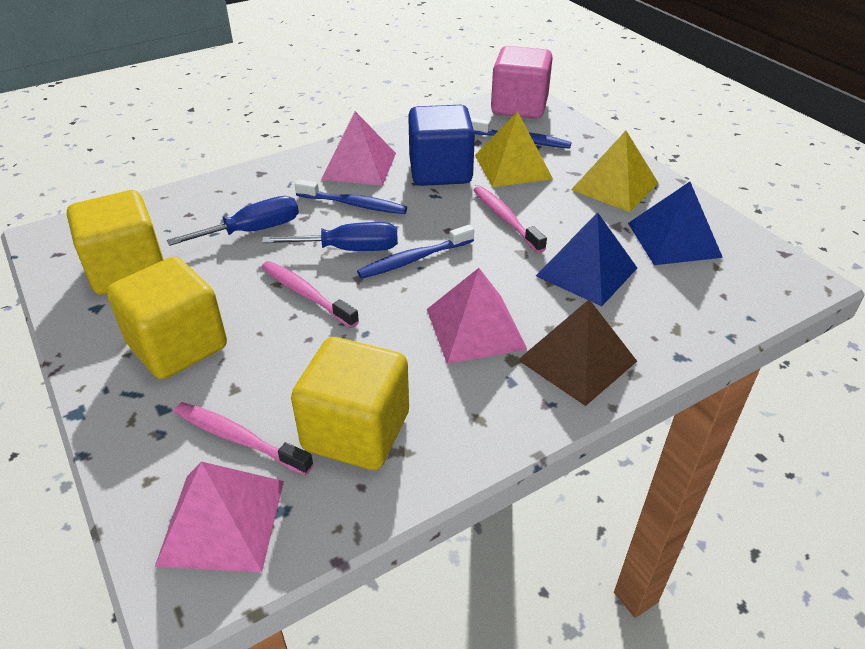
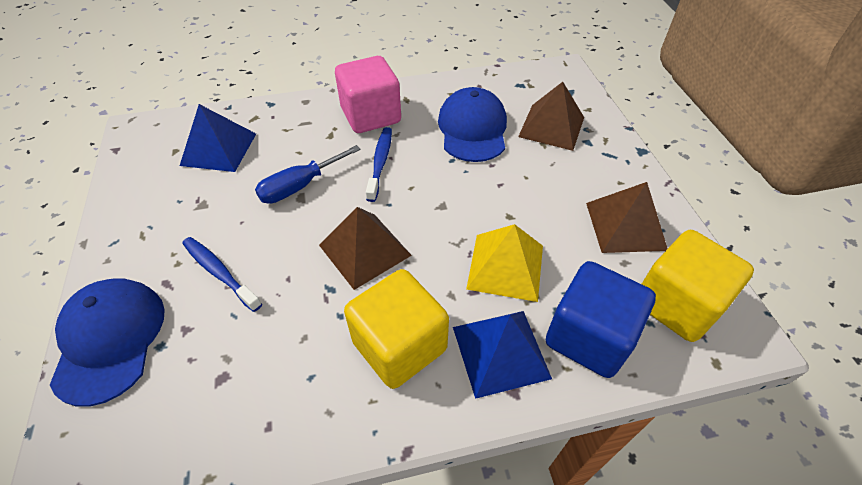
blue cap: none = 0 -> [50,278,165,407] [438,87,507,162] = 2
blue screwdriver: [167,196,299,246] [262,222,398,251] = 2 -> [255,145,361,204] = 1
blue toothbrush: [295,180,407,214] [357,225,474,279] [471,118,572,149] = 3 -> [182,237,262,312] [366,127,392,202] = 2
brown pyramid: [518,299,637,406] = 1 -> [319,207,412,290] [518,82,584,151] [586,182,668,253] = 3
pink pyramid: [155,462,284,572] [321,111,396,186] [427,268,527,364] = 3 -> none = 0
pink toothbrush: [174,402,313,475] [262,261,359,328] [474,186,547,253] = 3 -> none = 0
yellow cube: [67,190,164,295] [107,257,227,379] [291,337,409,470] = 3 -> [344,269,449,389] [642,230,754,342] = 2
yellow pyramid: [475,112,553,187] [571,131,658,212] = 2 -> [466,224,543,302] = 1

